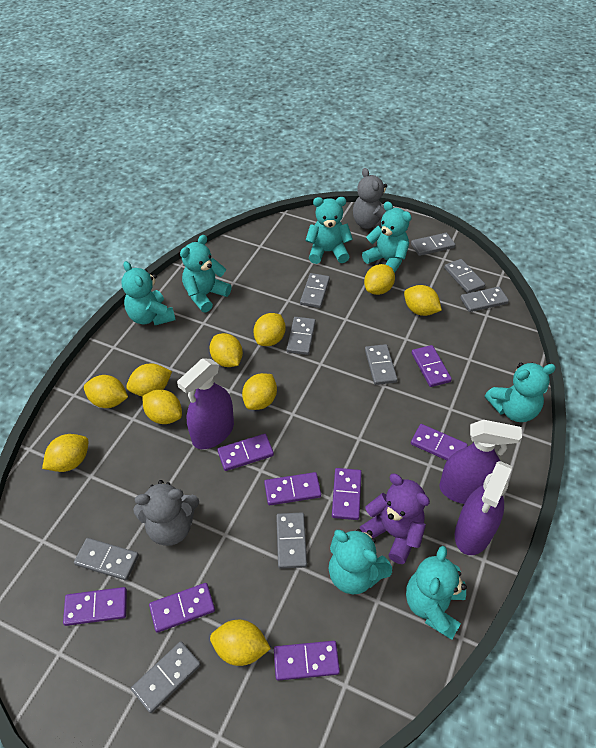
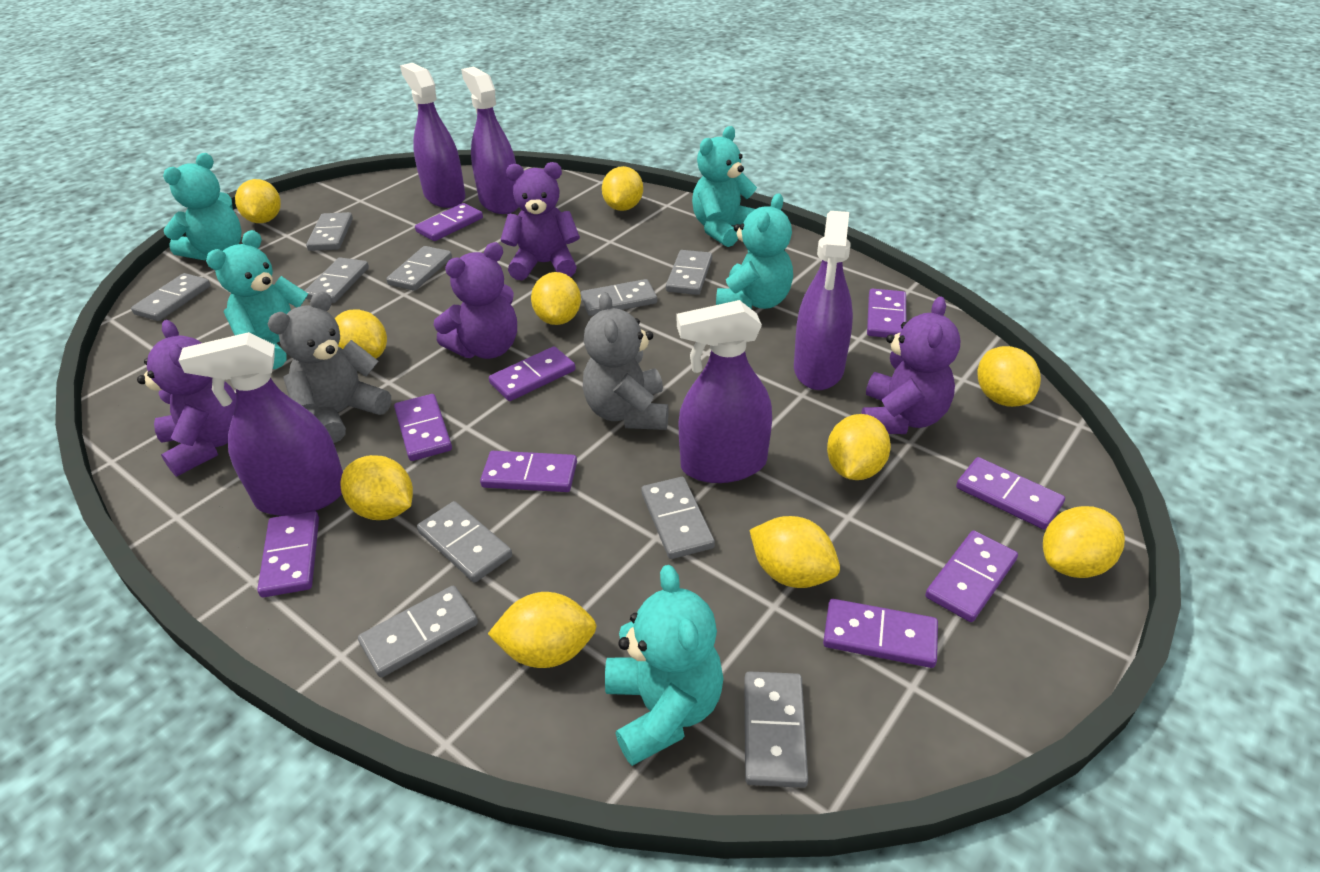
grey domino: [74,538,139,581] [131,641,201,713] [276,512,307,569] [287,317,316,355] [300,273,330,308] [365,344,398,385] [411,233,455,256] [444,259,485,293] [460,287,509,312] = 9 -> [131,273,211,321] [305,257,369,303] [306,212,353,251] [358,586,478,678] [386,246,452,291] [417,501,512,583] [580,279,657,316] [641,477,715,559] [666,250,712,295] [744,671,808,788] = 10
purple domino: [63,587,127,626] [149,583,215,633] [217,434,274,471] [264,472,321,505] [274,641,340,681] [332,468,362,520] [411,424,468,460] [412,345,452,387] = 8 -> [257,511,319,597] [394,394,452,461] [415,203,483,241] [480,451,577,492] [489,346,575,401] [823,599,938,668] [867,289,906,338] [925,530,1018,622] [956,457,1065,530] = 9
purple spray bottle: [177,358,234,449] [439,420,522,504] [455,461,512,555] = 3 -> [179,332,343,516] [400,63,465,208] [461,67,519,214] [677,300,772,483] [794,211,853,390] = 5
purple teddy bear: [360,474,430,564] = 1 -> [137,320,237,477] [434,242,517,359] [500,162,580,280] [861,296,960,434] = 4
turquoise teddy bear: [122,261,175,325] [180,235,232,312] [305,197,353,264] [328,529,392,594] [362,201,412,273] [406,546,467,640] [485,362,556,422] = 7 -> [163,153,242,260] [206,230,308,369] [605,565,723,766] [692,126,757,247] [716,193,793,309] = 5

